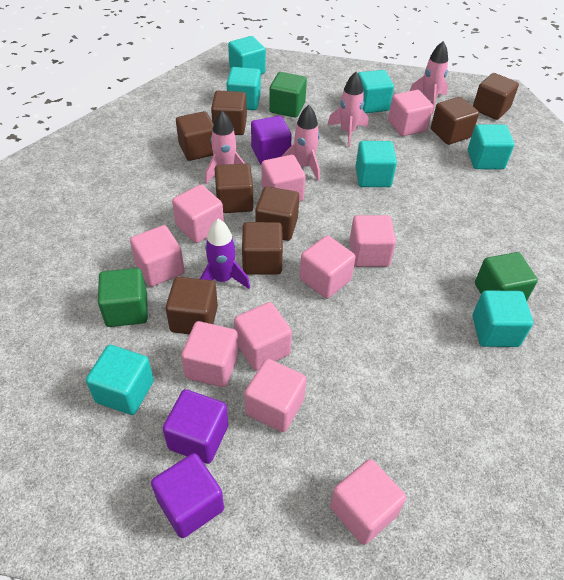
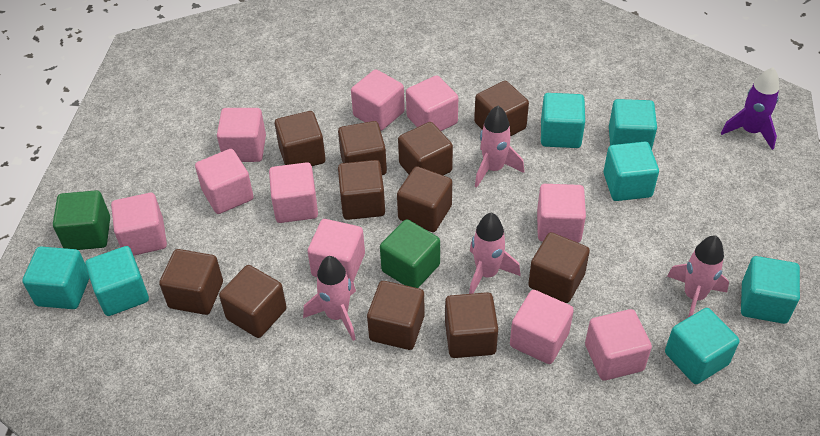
brown cube: [165,277,218,334] [176,111,214,161] [211,91,247,135] [214,163,254,213] [242,222,283,274] [255,186,299,241] [431,97,479,145] [473,73,519,120] = 8 -> [159,249,223,315] [219,265,287,338] [275,111,326,166] [338,121,387,175] [338,160,385,220] [367,281,425,350] [397,166,452,232] [398,122,453,176] [445,292,498,358] [474,81,529,137] [528,232,590,303] = 11
green cube: [98,268,148,327] [269,72,307,118] [475,252,538,301] = 3 -> [53,190,110,250] [380,219,440,288] = 2
purple cube: [151,453,224,538] [163,389,228,464] [251,116,292,165] = 3 -> none = 0

